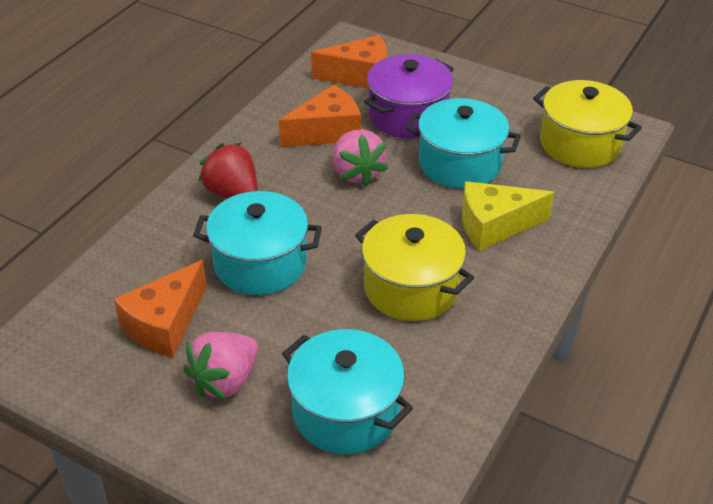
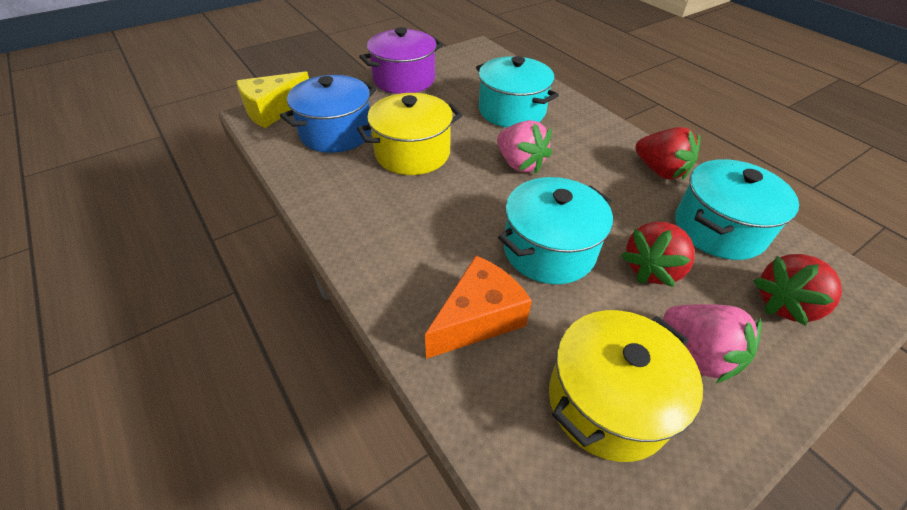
blue pot: none = 0 -> [280,75,377,153] = 1
orange cheese: [114,260,207,357] [279,84,361,147] [311,35,387,89] = 3 -> [425,255,532,359] = 1
red strawberry: [198,143,258,199] = 1 -> [621,222,695,287] [635,127,701,180] [753,254,842,326] = 3

